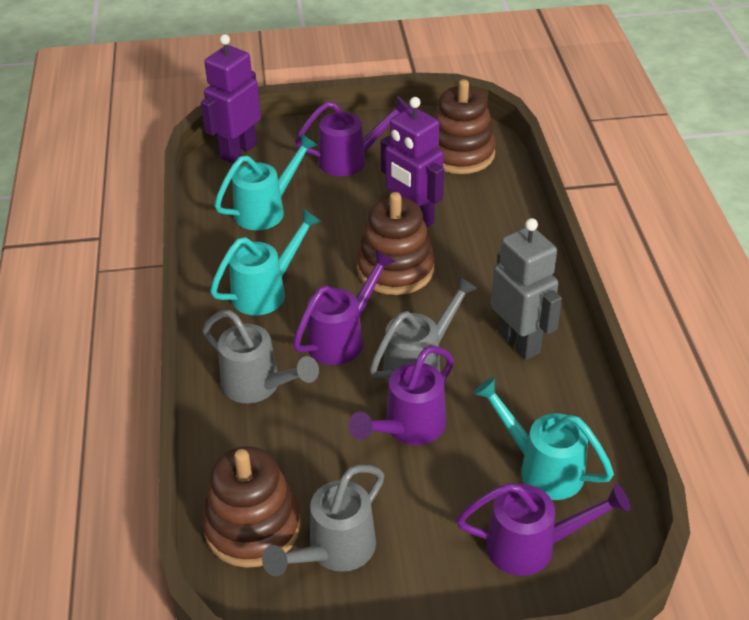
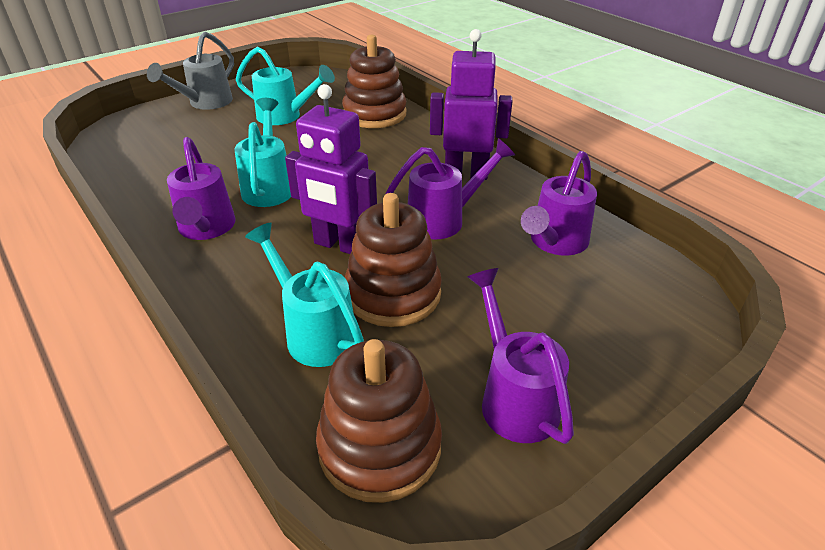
grey robot: [491,218,562,360] = 1 -> none = 0
grey watering can: [202,310,319,403] [262,465,384,577] [370,276,478,383] = 3 -> [147,32,234,110] = 1

